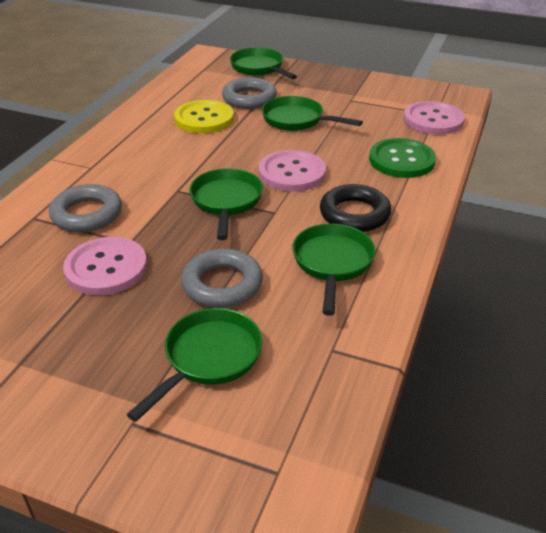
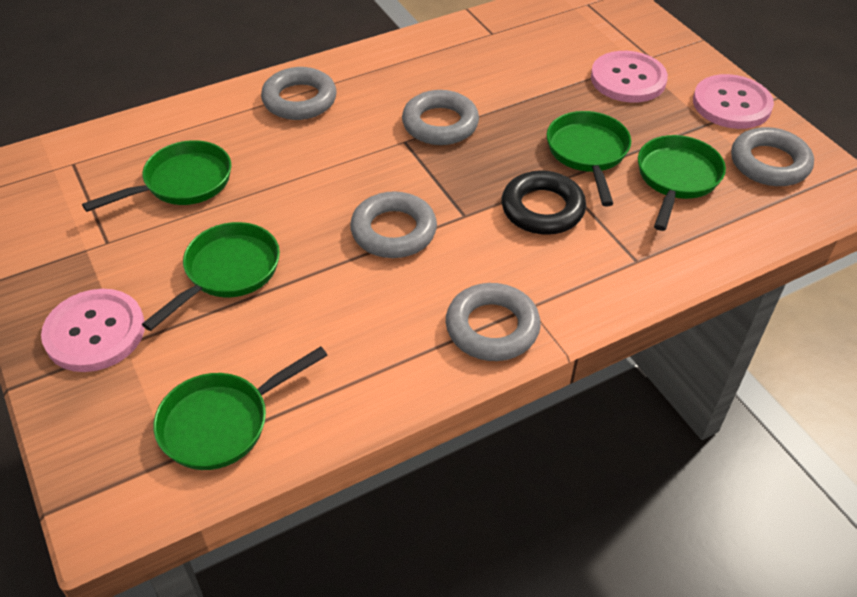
green button: [369,138,436,178] = 1 -> none = 0
grey ring: [49,184,122,232] [181,249,263,308] [222,77,277,109] = 3 -> [261,67,337,120] [350,191,437,258] [402,90,479,145] [446,283,541,361] [731,127,814,186] = 5
yellow button: [174,100,234,133] = 1 -> none = 0

